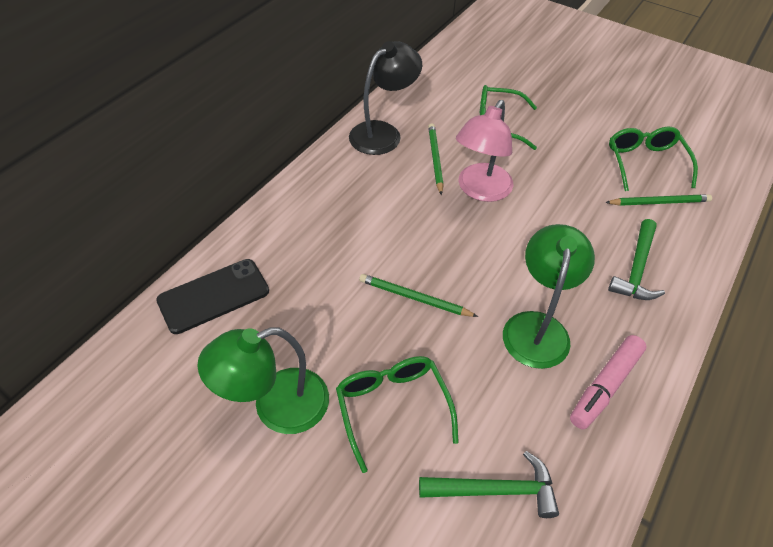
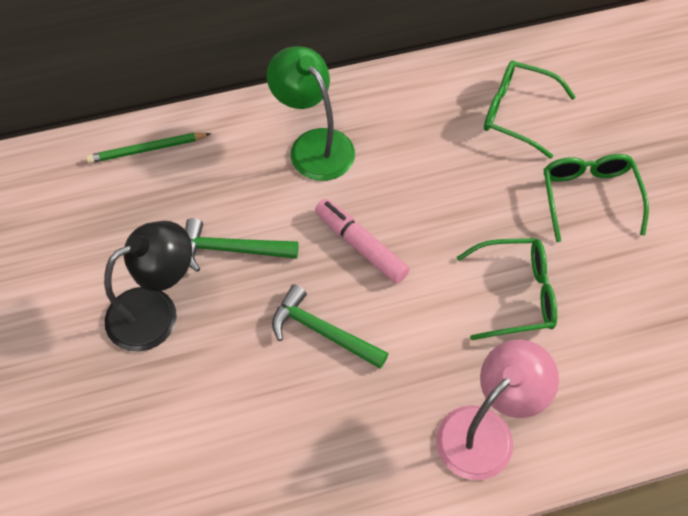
black phone: [156,259,269,334] = 1 -> none = 0
green lamp: [197,327,329,434] [503,224,595,369] = 2 -> [267,46,355,181] = 1
green pencil: [359,274,478,317] [428,123,444,195] [605,194,712,206] = 3 -> [86,133,211,163] = 1

